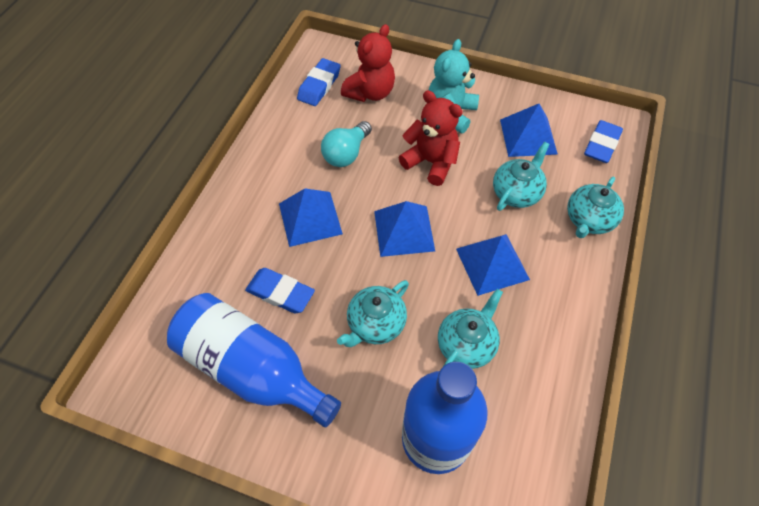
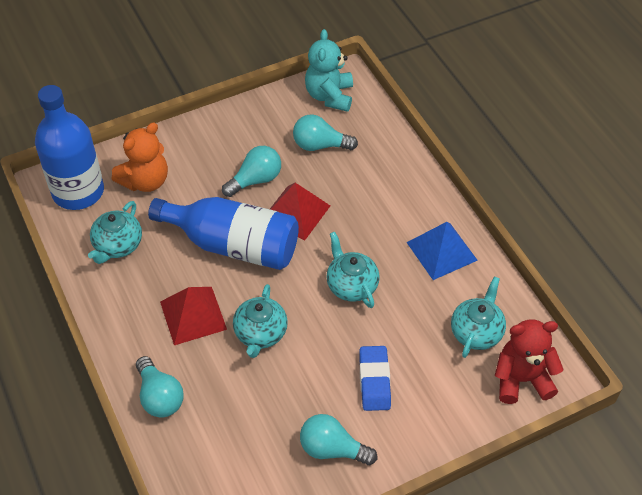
blue eraser: [245,268,315,313] [297,58,341,106] [584,120,623,163] = 3 -> [359,346,391,411] = 1
blue pyramid: [279,188,343,247] [374,201,435,257] [456,234,530,296] [500,104,558,157] = 4 -> [406,222,478,280] = 1
orange teddy bear: none = 0 -> [112,123,168,192] = 1
red pyramid: none = 0 -> [160,287,227,345] [270,183,330,241] = 2
red teddy bear: [341,24,395,102] [399,90,463,186] = 2 -> [495,319,564,404] = 1
turquoise light bulb: [321,121,372,167] = 1 -> [136,356,184,418] [222,146,281,197] [293,114,358,151] [300,414,377,465] = 4

